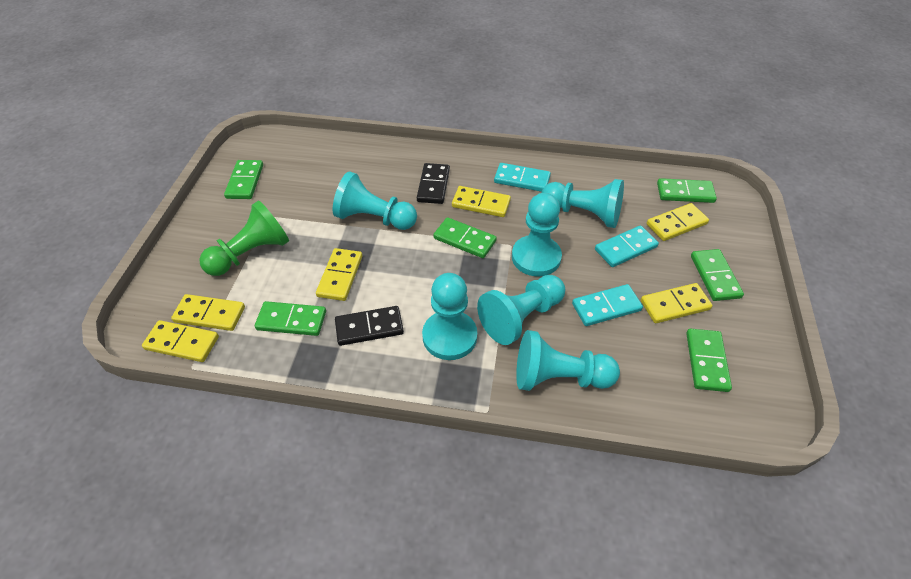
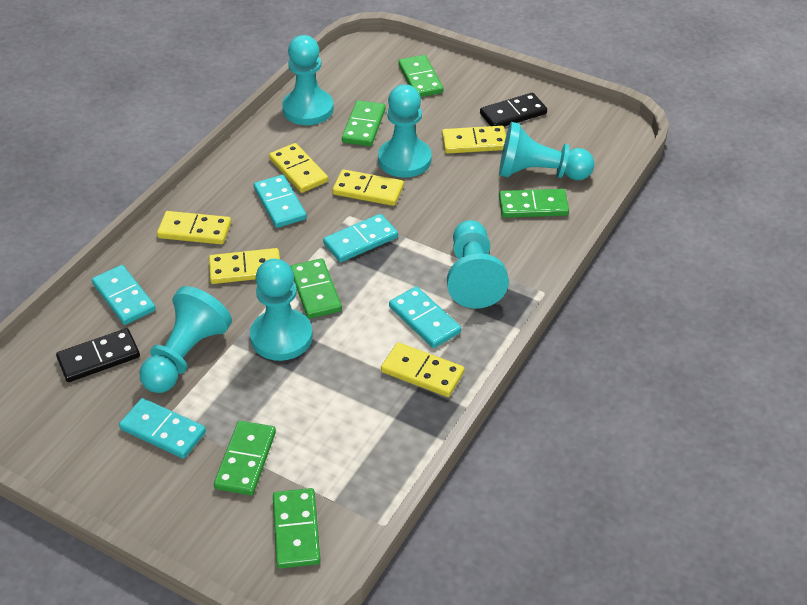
green pawn: [199,201,289,276] = 1 -> none = 0
turquoise domino: [494,163,551,192] [572,284,643,326] [595,225,659,267] = 3 -> [92,265,156,325] [119,398,206,459] [254,175,307,228] [323,214,398,262] [389,286,461,348] = 5

